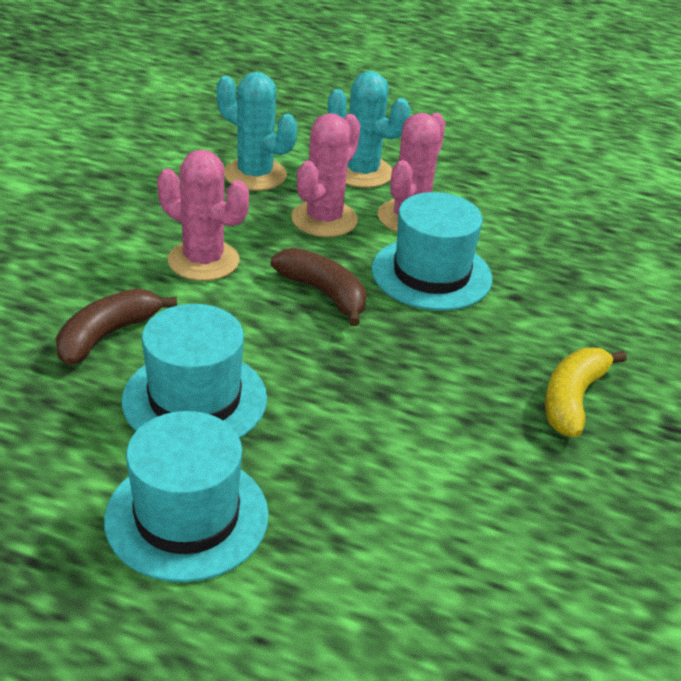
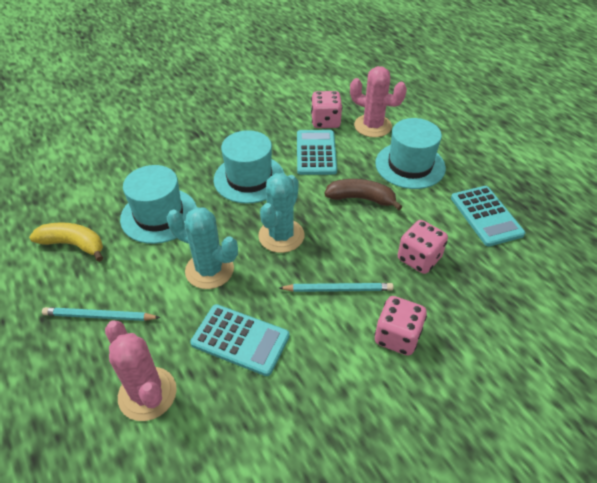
brown banana: [56,288,177,365] [271,248,367,326] = 2 -> [325,179,402,211] = 1
pink cactus: [157,149,249,281] [291,113,360,237] [378,113,446,232] = 3 -> [105,321,177,421] [350,66,407,137] = 2
pink dice: none = 0 -> [311,91,342,128] [374,296,427,356] [398,220,448,274] = 3
turquoise calculator: none = 0 -> [190,304,290,376] [297,130,337,175] [451,186,525,247] = 3
turquoise pencil: none = 0 -> [42,307,160,321] [279,283,393,292] = 2

